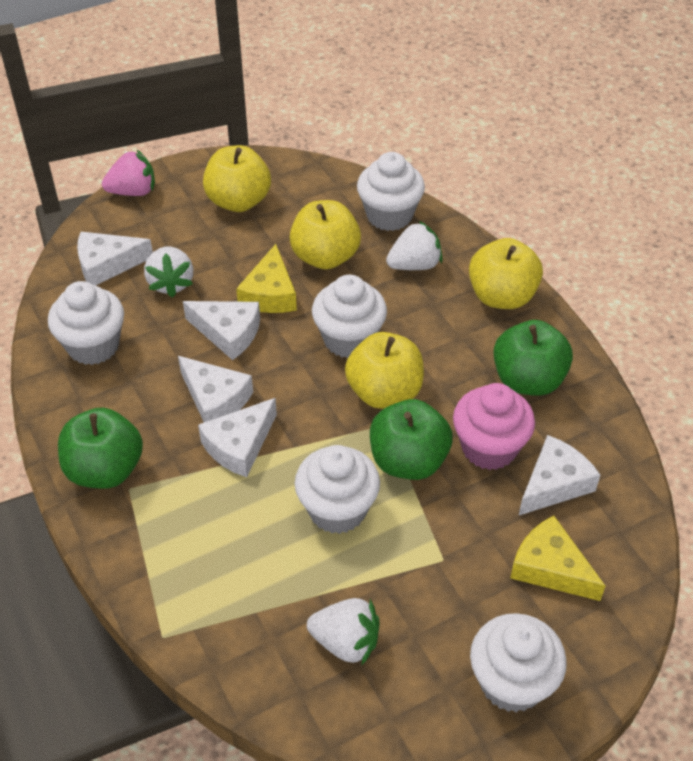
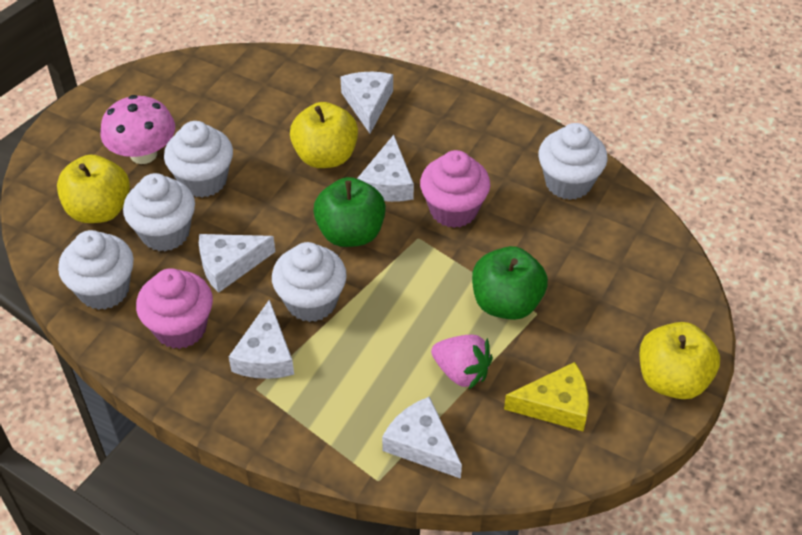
green apple: [58,408,143,489] [370,399,453,480] [493,320,573,396] = 3 -> [313,177,386,247] [472,246,548,320] = 2
pink cupcake: [453,383,535,470] = 1 -> [136,268,213,349] [420,150,490,228] = 2
pink mushroom: none = 0 -> [100,95,175,164] = 1
white strawberry: [144,246,193,298] [307,598,379,665] [386,221,443,270] = 3 -> none = 0
yellow apple: [203,145,271,212] [290,200,361,270] [345,332,424,409] [469,238,543,309] = 4 -> [57,154,130,223] [290,102,358,168] [639,322,720,399] = 3
yellow cheese: [236,244,297,313] [510,516,605,601] = 2 -> [504,362,589,431] = 1

